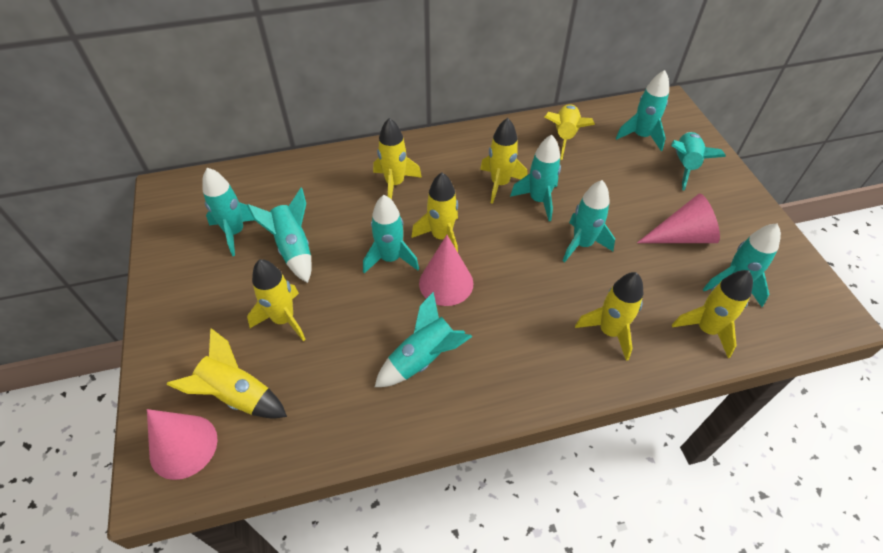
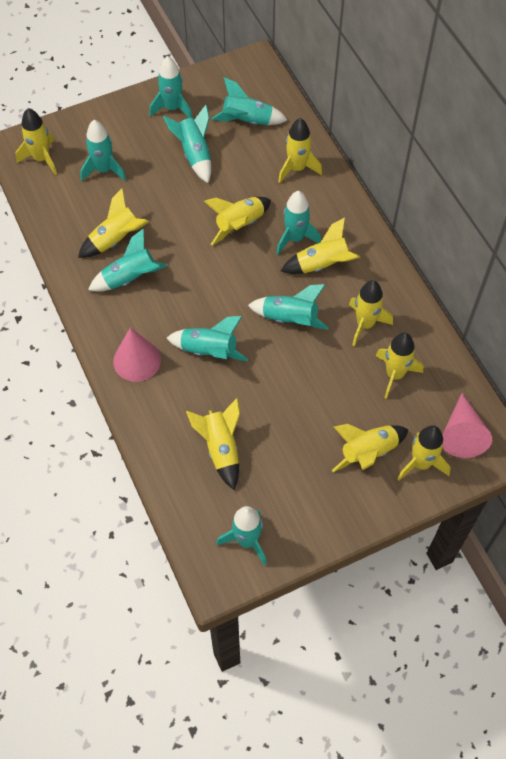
pink cone: [147,409,218,480] [419,235,473,306] [637,194,720,243] = 3 -> [113,327,161,382] [442,393,492,458] = 2
yellow rocket: [166,328,287,418] [247,259,306,341] [373,118,422,200] [411,172,458,252] [480,118,528,204] [545,104,595,160] [575,272,643,361] [672,270,753,358] = 8 -> [16,108,57,175] [78,189,149,258] [186,398,240,490] [204,197,271,245] [278,118,322,183] [281,217,361,274] [332,424,409,472] [349,280,393,346] [376,333,423,399] [398,425,451,480] = 10

